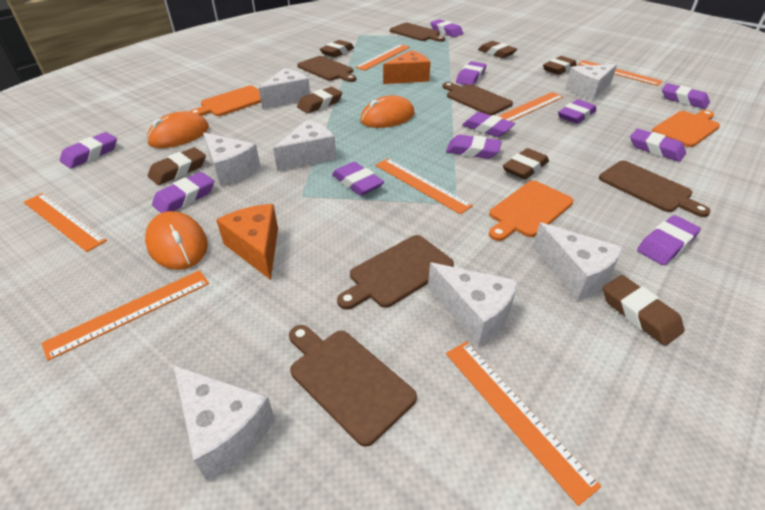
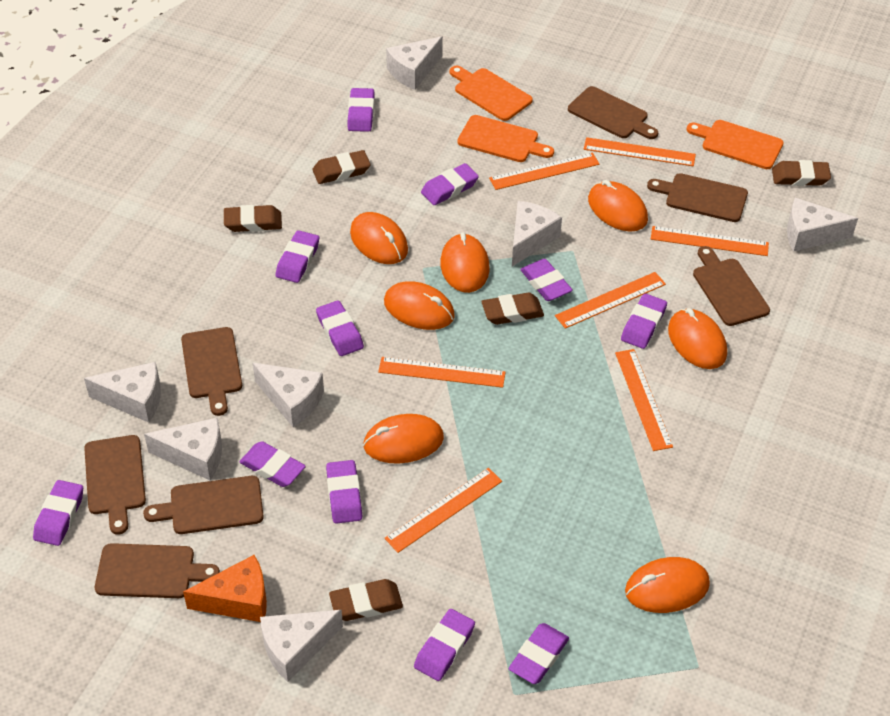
brown cutting board: [289,325,417,447] [297,56,356,82] [337,235,454,310] [390,23,445,42] [442,82,513,115] [599,161,711,217] = 6 -> [84,435,146,534] [95,543,220,598] [143,476,264,534] [181,327,242,416] [568,86,658,139] [647,173,748,222] [693,246,770,326] = 7
brown eraser: [148,147,206,185] [297,87,342,114] [320,40,354,57] [478,41,517,58] [503,148,549,180] [543,56,577,75] [603,275,684,346] = 7 -> [224,205,282,232] [313,150,371,184] [329,579,403,621] [481,292,544,325] [772,160,831,186] = 5
orange cheese: [216,204,278,280] [383,50,430,84] = 2 -> [183,555,267,622] = 1
orange mouse: [145,211,208,270] [147,111,209,148] [360,95,415,128] = 3 -> [350,212,408,264] [363,414,444,464] [384,281,455,330] [440,232,490,293] [588,180,648,232] [625,557,710,613] [668,308,727,369] = 7

